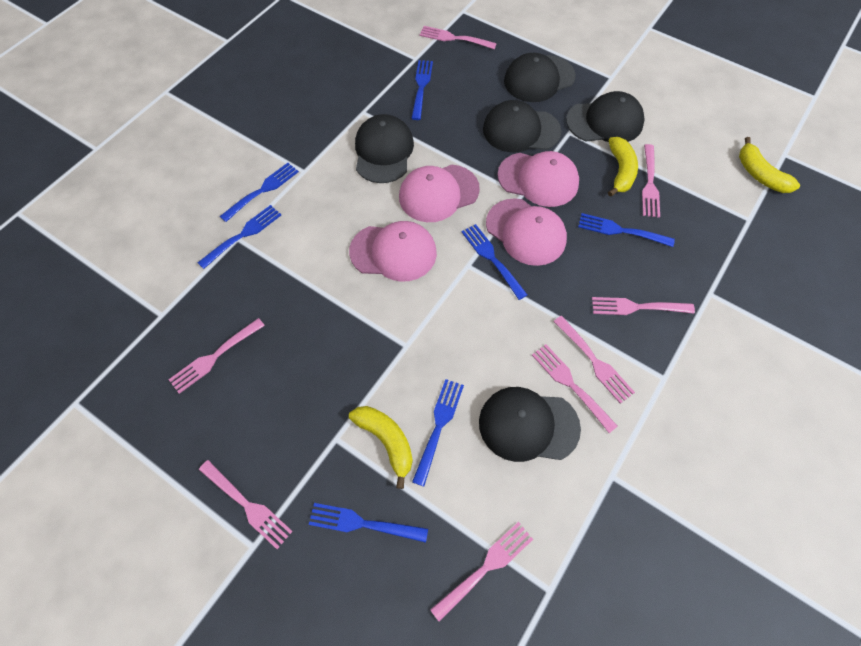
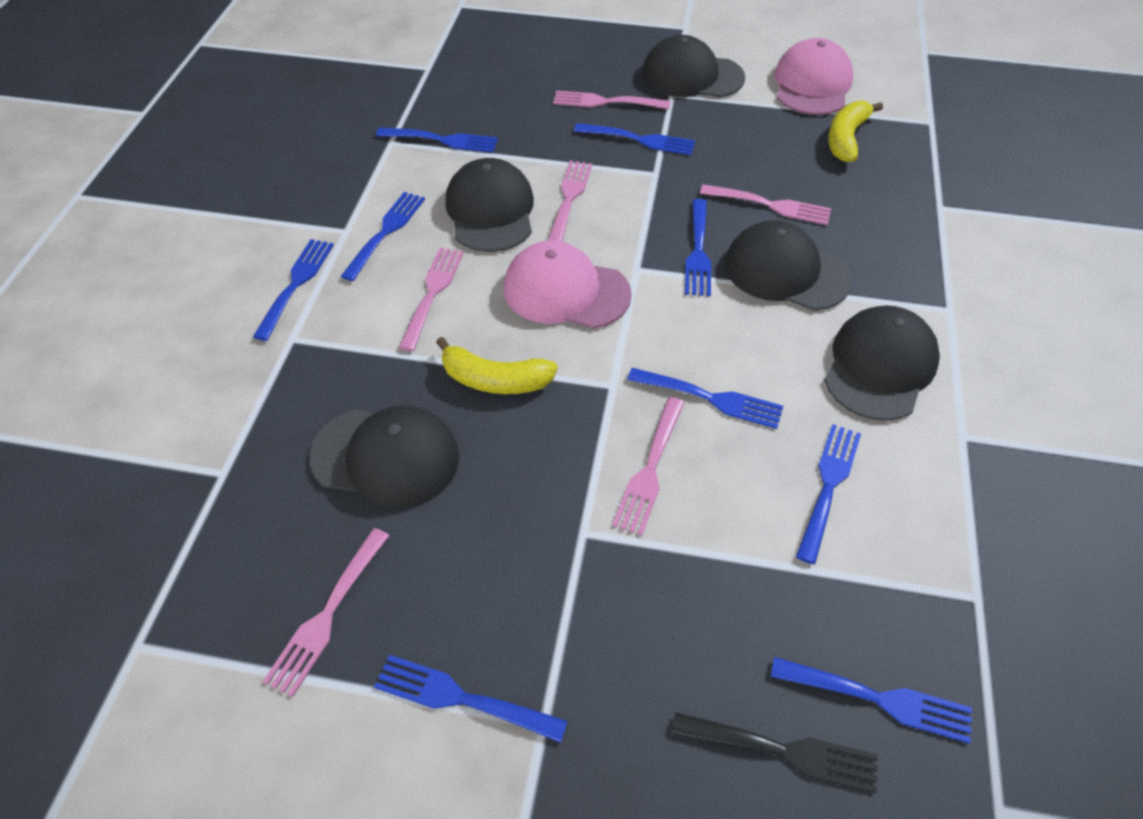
black fork: none = 0 -> [672,712,878,793] = 1
blue fork: [198,205,281,269] [220,163,299,222] [309,503,428,543] [411,60,433,120] [412,379,464,487] [462,224,528,300] [578,213,675,247] = 7 -> [253,239,334,341] [341,192,425,281] [374,655,568,743] [376,128,498,152] [574,123,695,155] [627,368,783,429] [685,199,711,296] [771,657,972,744] [796,424,861,564] = 9
pink cap: [349,221,437,282] [399,165,480,222] [486,198,567,266] [498,151,579,207] = 4 -> [504,241,632,329] [774,38,853,115] = 2
pink fork: [168,318,265,394] [199,460,293,549] [420,26,497,49] [430,522,533,622] [532,344,618,433] [553,316,635,404] [592,297,695,315] [642,144,660,218] = 8 -> [263,528,390,697] [399,247,464,351] [548,160,592,242] [553,90,670,109] [612,397,685,535] [700,184,831,225] = 6
yellow banana: [349,406,413,489] [608,137,638,197] [739,137,800,193] = 3 -> [436,337,558,394] [828,101,883,162] = 2

